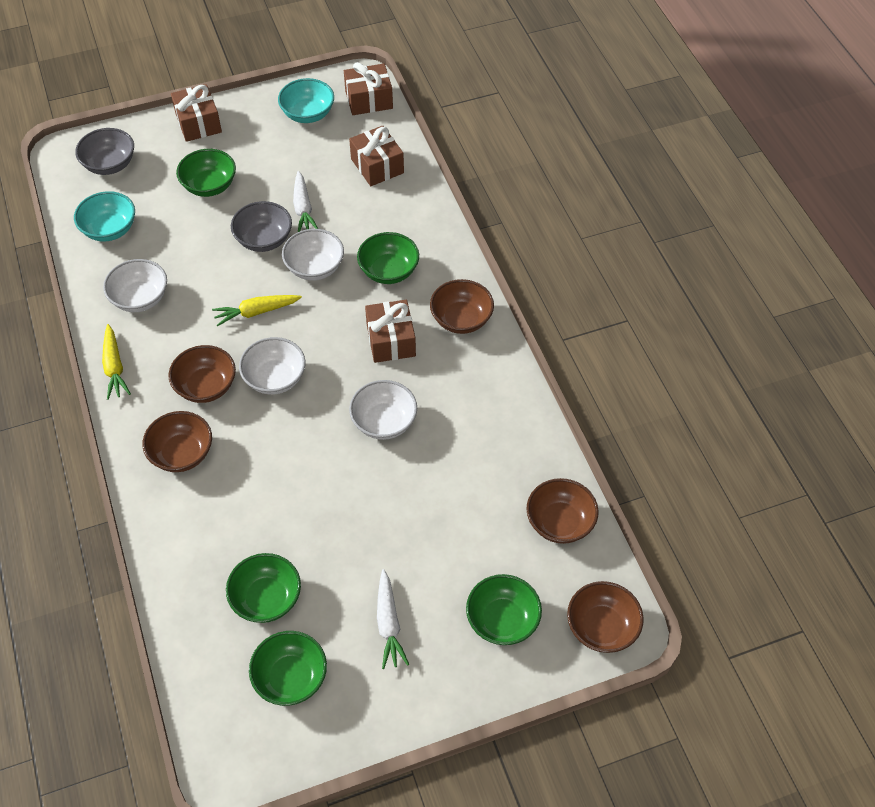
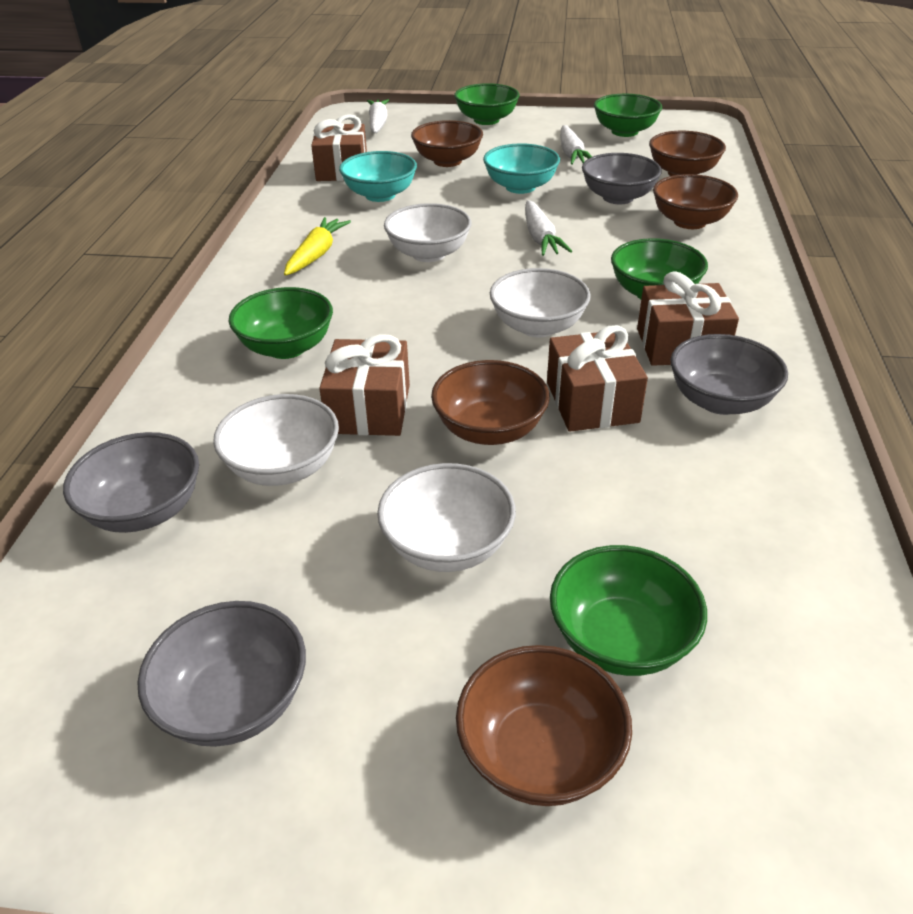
grey bowl: [75,128,134,175] [231,201,292,252] = 2 -> [63,432,199,533] [137,601,306,747] [582,153,662,204] [670,334,788,415] = 4
white carrot: [293,171,318,232] [377,569,409,669] = 2 -> [367,99,389,133] [525,200,572,256] [560,125,592,165] = 3
yellow carrot: [102,324,131,400] [212,295,302,327] = 2 -> [284,217,351,276] = 1

